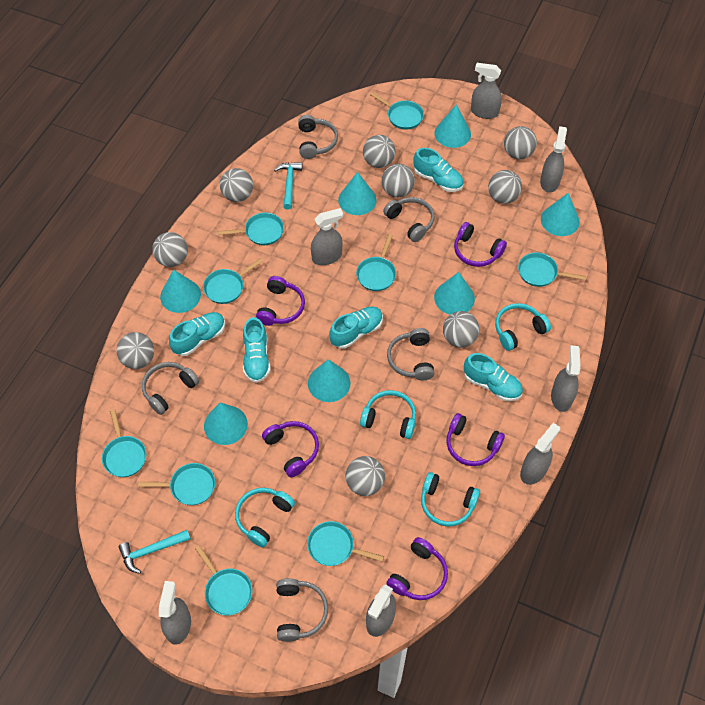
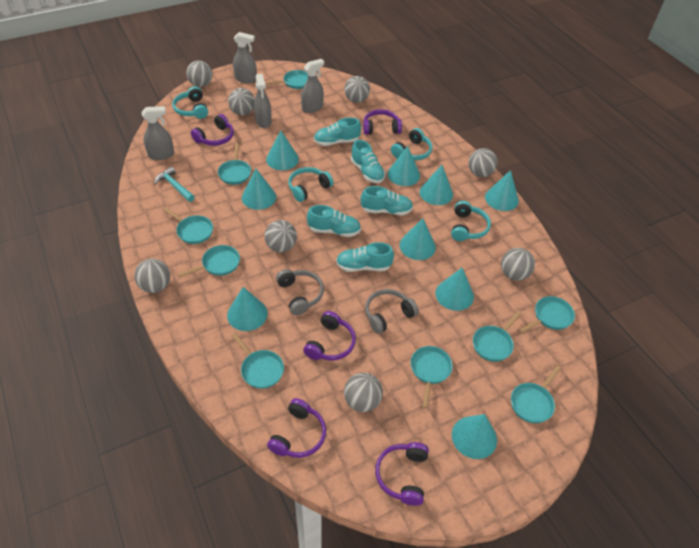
grey ball: [116,332,154,369] [152,232,188,267] [220,168,253,202] [345,456,385,496] [363,135,396,168] [381,164,415,198] [443,311,479,348] [488,170,522,204] [504,126,537,159] = 9 -> [134,259,170,293] [186,60,212,87] [228,88,254,115] [264,220,297,252] [344,76,370,103] [344,373,383,412] [468,148,498,177] [501,248,535,281] = 8
grey headphones: [142,362,199,415] [276,578,328,642] [298,115,338,159] [383,197,435,242] [387,328,435,380] = 5 -> [276,269,324,315] [365,289,419,334] = 2
grey spray bottle: [159,581,191,645] [311,208,343,265] [366,585,396,637] [471,63,502,119] [520,423,560,485] [540,126,567,192] [551,345,581,412] = 7 -> [142,106,174,160] [233,32,257,83] [254,73,272,128] [301,59,324,113] = 4
turquoise cone: [160,269,201,313] [204,402,248,445] [308,359,351,402] [338,172,377,215] [434,104,471,148] [434,272,475,314] [541,193,580,236] = 7 -> [227,287,268,331] [242,169,276,210] [266,130,299,170] [387,146,420,186] [400,218,436,260] [420,165,453,205] [435,268,474,311] [452,414,497,459] [485,170,519,211] = 9
turquoise hammer: [118,530,191,574] [274,162,302,209] = 2 -> [155,167,195,202] = 1

